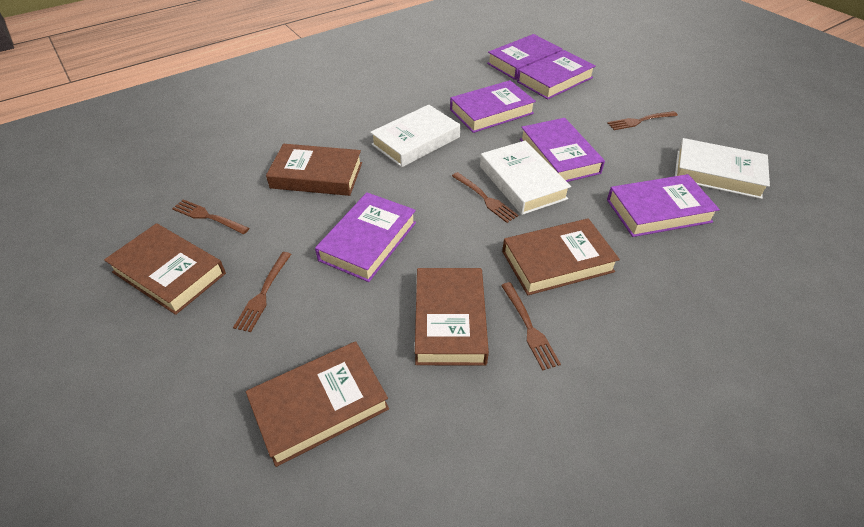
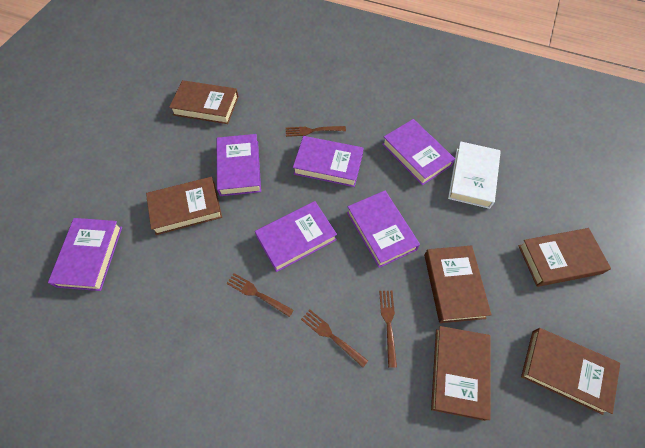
brown book: [104,223,226,315] [246,341,389,467] [266,144,362,196] [415,268,489,365] [502,218,620,295] = 5 -> [146,177,222,235] [169,80,239,124] [424,245,492,323] [431,326,491,421] [518,228,611,287] [521,328,620,415] = 6
brown fork: [172,199,249,234] [233,252,291,332] [452,172,518,223] [501,282,561,371] [607,111,678,130] = 5 -> [226,273,294,317] [286,126,346,137] [301,309,368,367] [379,291,397,368] = 4
white book: [370,105,460,167] [480,141,571,215] [675,138,770,199] = 3 -> [448,141,501,209] = 1

